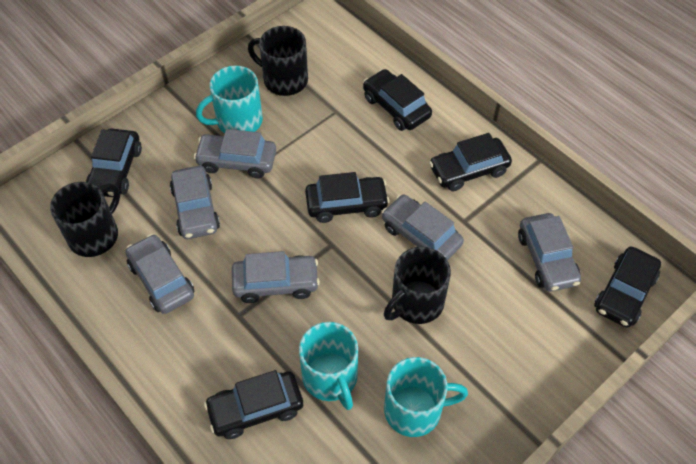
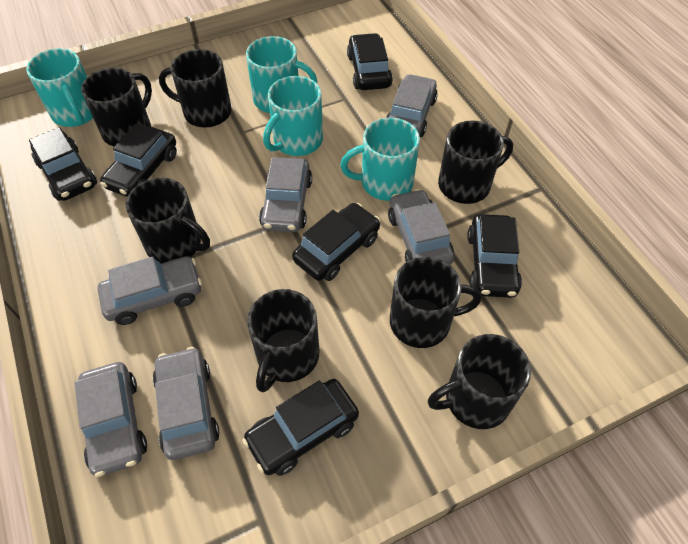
black mug: [50,182,120,257] [248,26,308,96] [384,247,451,324] = 3 -> [81,68,152,147] [125,177,210,264] [159,49,231,128] [247,289,320,393] [390,257,481,348] [428,334,531,429] [438,121,513,204] = 7
turquoise mug: [196,65,263,133] [299,322,358,410] [384,357,468,437] = 3 -> [26,48,93,127] [246,36,318,113] [263,76,323,156] [340,118,420,201] = 4

